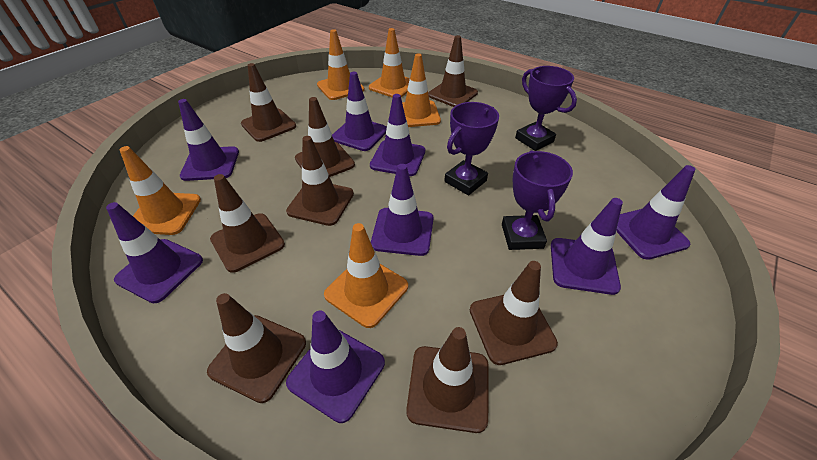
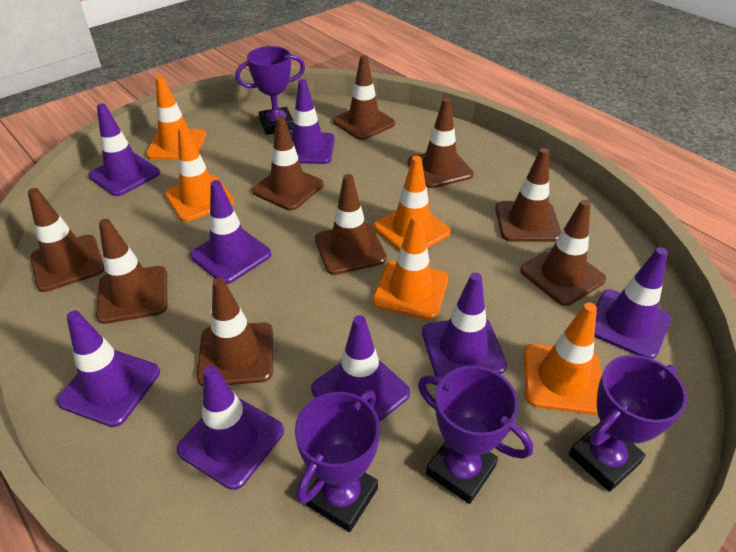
brown traffic cone: [207,293,306,403] [210,174,285,273] [241,63,296,142] [286,136,354,226] [295,97,355,177] [406,327,489,433] [428,35,478,107] [470,261,558,365] = 8 -> [28,188,104,292] [96,219,167,324] [197,278,273,386] [252,116,324,211] [315,174,387,275] [333,55,395,140] [407,98,474,188] [495,148,561,242] [520,200,606,306] = 9
purple trophy: [444,102,499,195] [502,150,573,250] [515,66,577,151] = 3 -> [236,46,305,135] [295,390,380,532] [418,366,533,504] [569,355,687,492] = 4

